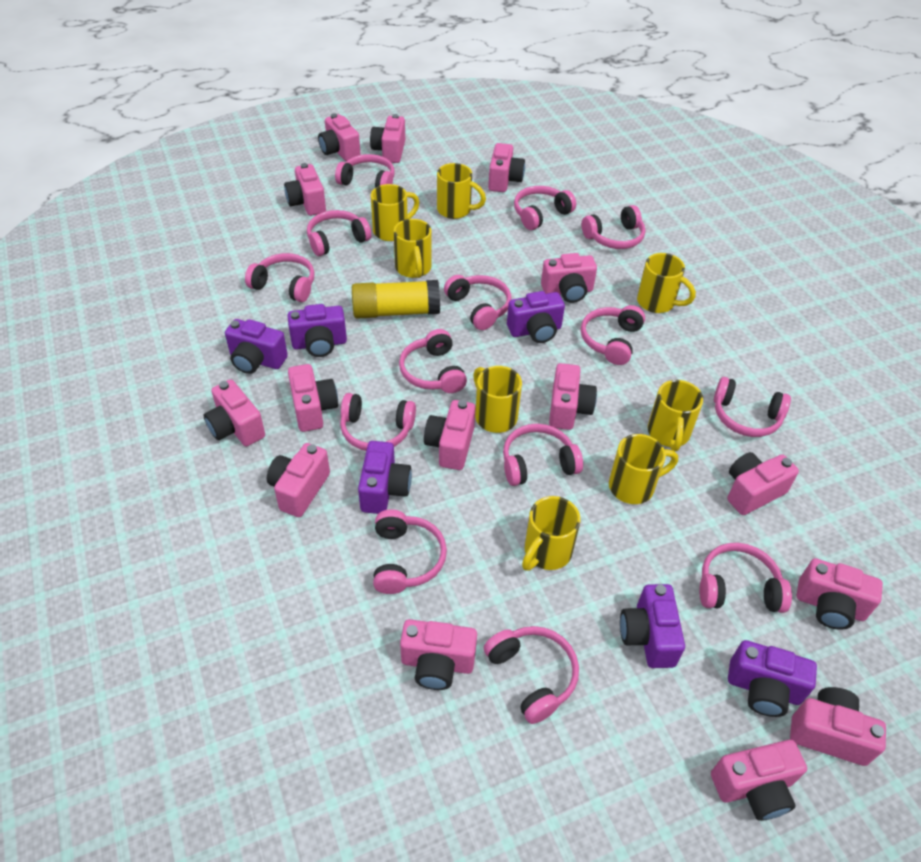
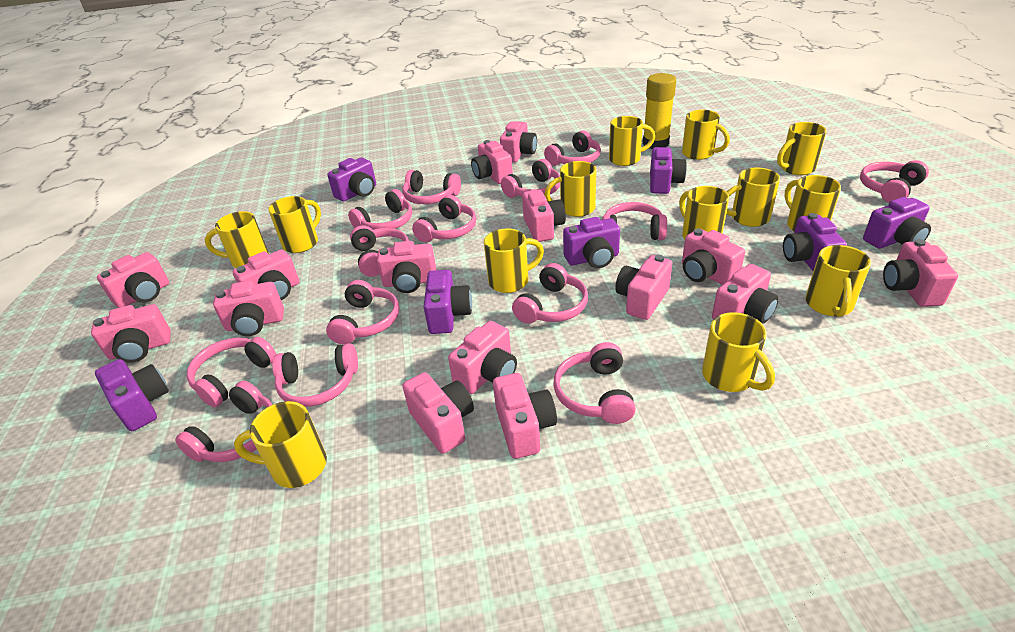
purple camera: [225,319,288,374] [287,304,347,357] [358,441,412,514] [507,291,565,343] [620,584,685,668] [728,640,817,717] = 6 -> [95,359,169,431] [327,158,376,202] [423,270,472,334] [563,217,620,268] [650,147,687,194] [783,213,846,271] [863,197,931,249] = 7
yellow mug: [371,184,419,241] [394,219,432,278] [437,163,486,219] [473,366,522,433] [522,496,580,571] [609,434,678,504] [637,253,696,313] [648,380,703,451] = 8 -> [205,211,269,268] [234,401,327,488] [268,196,321,253] [484,228,544,293] [544,161,596,217] [609,116,655,166] [679,186,729,239] [682,110,730,160] [702,312,775,392] [726,168,780,227] [777,122,827,175] [784,175,841,232] [805,245,871,317] = 13

